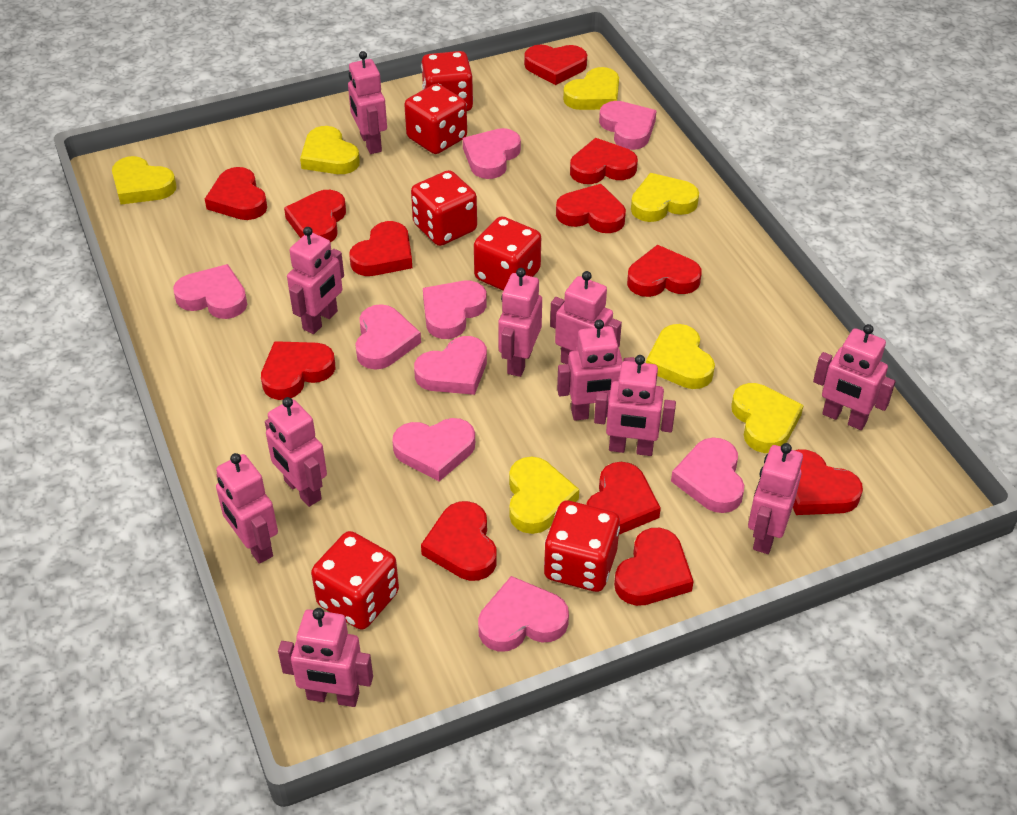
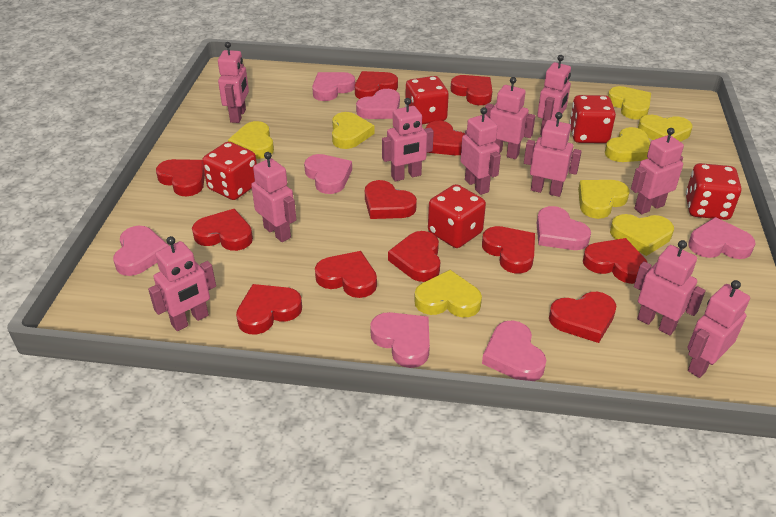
pink heart: [173,264,247,319] [355,304,421,370] [392,418,475,481] [414,336,487,395] [423,281,487,339] [463,128,521,179] [478,576,569,651] [599,101,657,150] [671,438,744,513] = 9 -> [113,226,169,276] [304,154,352,194] [312,72,355,101] [356,89,400,119] [370,312,430,368] [482,320,546,381] [537,206,591,250] [689,217,755,259] = 8
red dice: [311,531,399,630] [404,84,467,154] [411,170,477,246] [421,51,473,111] [474,216,541,291] [544,501,620,592] = 6 -> [202,142,257,200] [405,76,449,125] [428,184,486,248] [569,95,616,143] [686,163,741,220] = 5
yellow heart: [112,156,177,205] [300,126,360,174] [509,457,579,534] [563,67,619,110] [631,173,699,222] [646,324,715,389] [731,383,804,453] = 7 -> [228,121,274,159] [332,112,375,149] [414,270,482,318] [578,180,630,219] [605,127,650,162] [608,86,651,120] [610,214,674,256] [638,115,693,142] = 8

